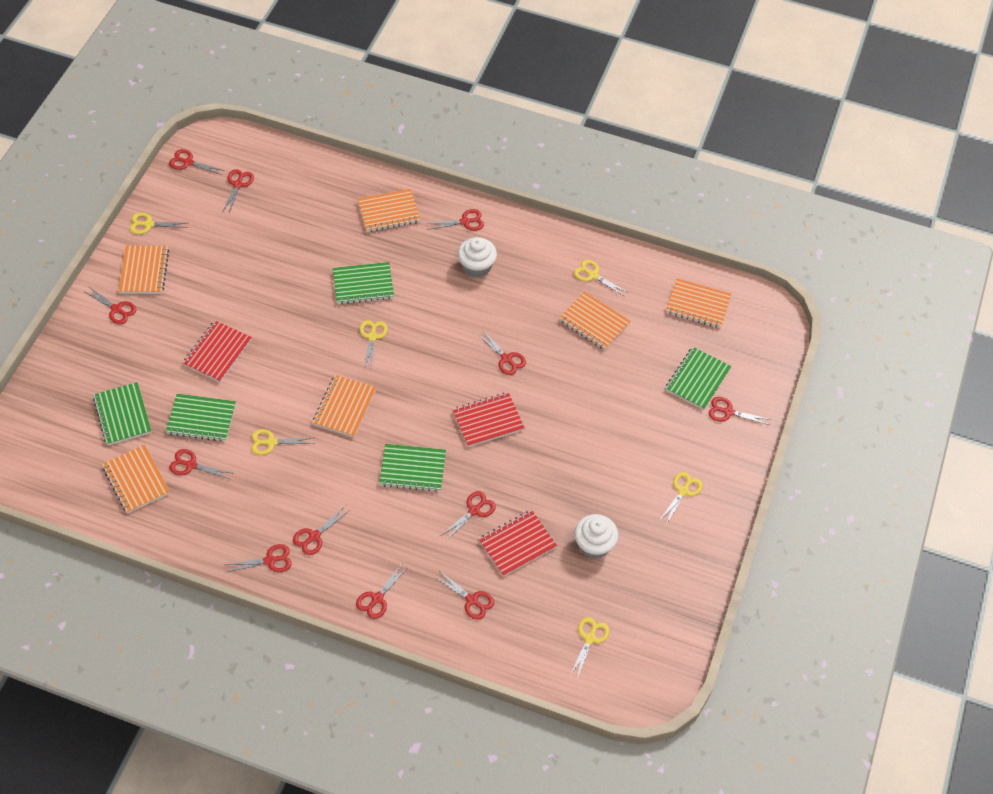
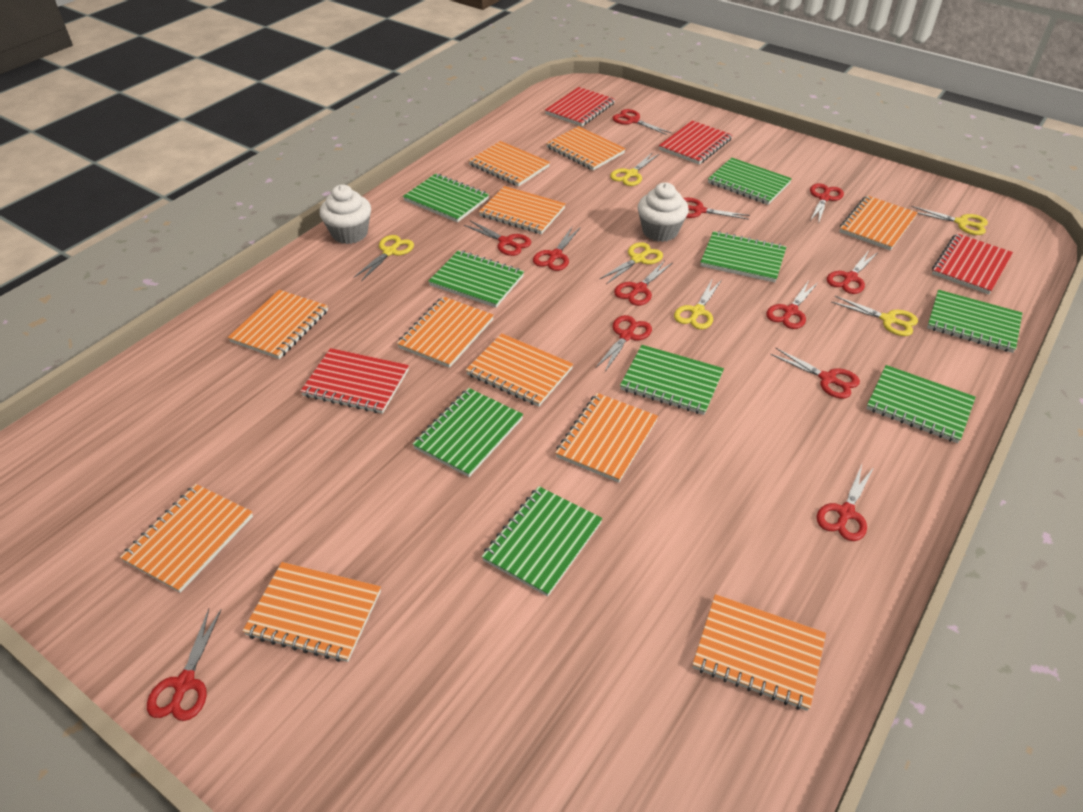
green notebook: [93,382,152,445] [166,394,236,442] [333,262,394,304] [379,444,446,492] [666,347,732,410] = 5 -> [403,173,489,222] [413,388,523,477] [428,250,524,308] [482,486,603,597] [620,345,724,415] [701,231,786,282] [708,158,792,205] [866,365,976,443] [927,290,1022,353] = 9
orange notebook: [102,445,170,513] [119,245,169,294] [312,375,376,437] [358,189,421,232] [559,291,630,350] [666,278,731,328] = 6 -> [120,484,253,593] [228,290,328,359] [243,562,381,662] [397,296,494,368] [466,333,573,407] [468,141,550,187] [479,186,565,234] [546,126,626,170] [555,393,658,483] [692,594,826,711] [839,195,918,251] = 11
red notebook: [183,320,252,382] [452,392,525,447] [479,510,557,577] = 3 -> [300,348,409,414] [545,87,615,126] [659,121,732,164] [932,233,1013,294] = 4

